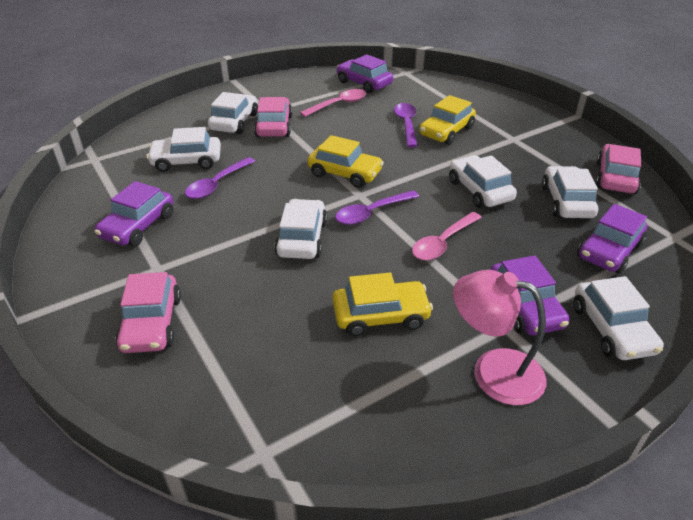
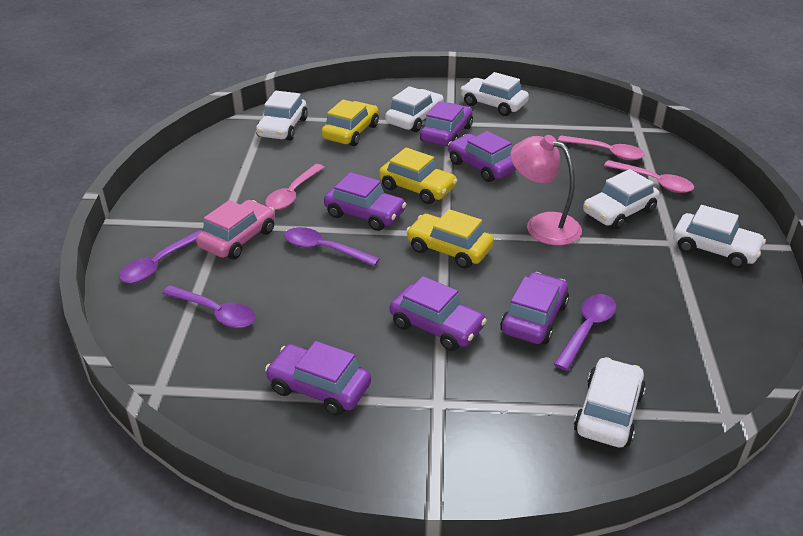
pink car: [116,272,181,353] [254,97,292,137] [596,144,641,194] = 3 -> [196,200,275,259] = 1
pink spoon: [300,89,366,117] [412,212,482,261] = 2 -> [265,164,325,210] [558,135,645,160] [604,160,694,193] = 3
purple car: [95,181,173,246] [337,54,393,93] [490,255,570,336] [577,204,647,274] = 4 -> [265,341,371,416] [324,172,406,231] [390,276,487,351] [420,101,473,146] [448,131,517,182] [500,272,569,344] = 6
purple spoon: [185,157,255,199] [335,190,419,225] [394,103,418,147] = 3 -> [119,230,202,283] [162,285,256,328] [284,227,380,266] [554,294,616,371] = 4

